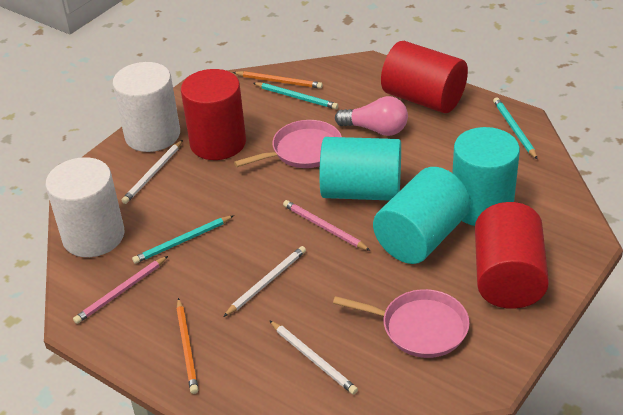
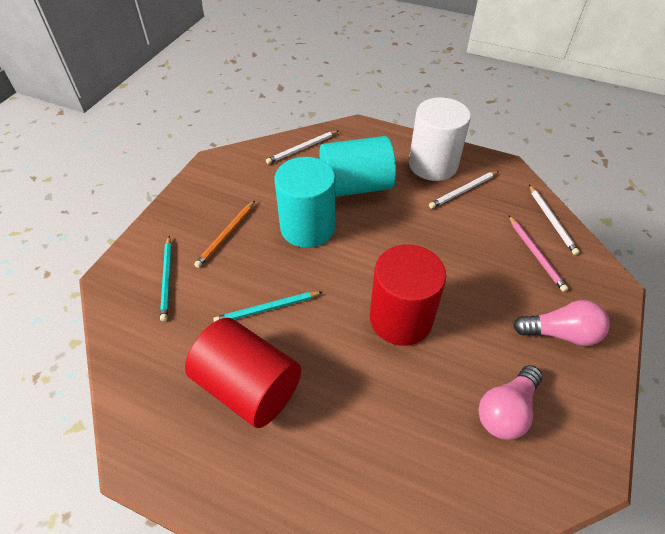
orange pencil: [176,298,199,394] [233,71,323,89] = 2 -> [194,201,255,268] = 1
pink light bulb: [335,96,408,136] = 1 -> [478,365,542,440] [513,300,610,346] = 2
pink pan: [234,120,342,168] [333,289,470,358] = 2 -> none = 0
pink pencil: [73,256,168,324] [283,200,371,251] = 2 -> [509,216,568,292] = 1
red cylinder: [181,69,246,160] [381,41,468,113] [475,202,549,309] = 3 -> [185,318,301,428] [370,245,446,346] = 2
turquoise cylinder: [319,137,401,201] [373,167,471,264] [452,127,520,226] = 3 -> [275,157,336,248] [320,136,396,197] = 2
turquoise pencil: [132,215,234,264] [253,82,338,109] [493,97,538,160] = 3 -> [160,236,172,322] [213,292,322,322] = 2
white cylinder: [45,157,124,257] [113,62,180,152] = 2 -> [409,97,471,181] = 1

